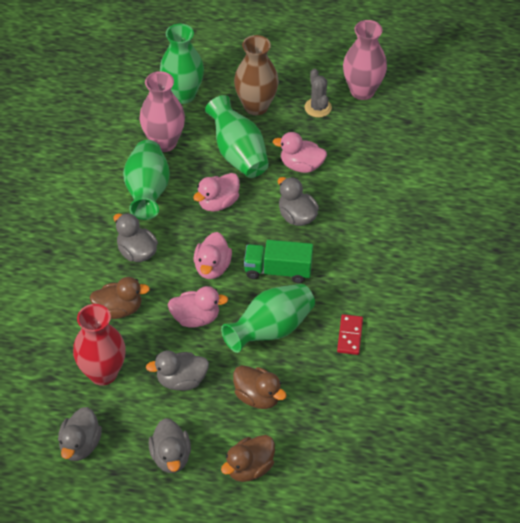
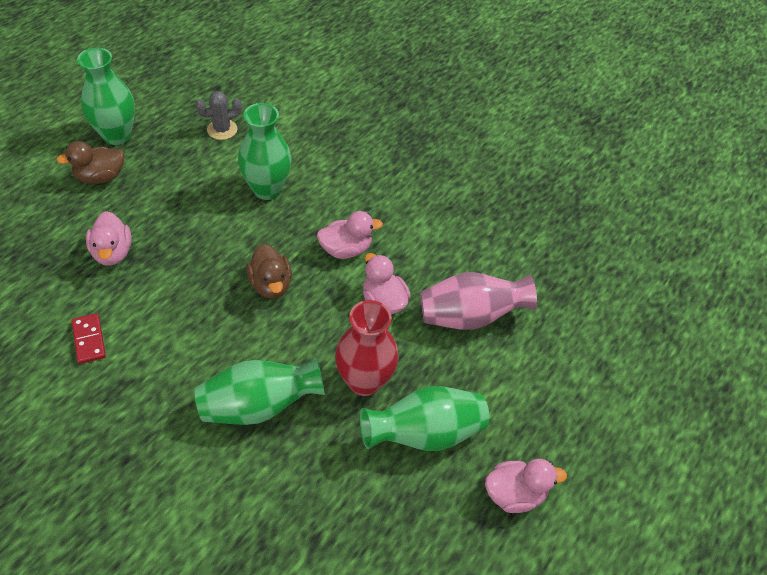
brown duck: [89,277,150,319] [221,435,275,482] [233,365,287,409] = 3 -> [56,141,124,184] [246,244,292,299] = 2
brown vase: [234,35,279,115] = 1 -> none = 0
green truck: [244,240,313,283] = 1 -> none = 0
grey duck: [58,407,102,461] [114,213,158,262] [146,351,209,391] [149,418,191,473] [278,177,319,226] = 5 -> none = 0
pink vase: [140,71,185,152] [343,20,387,100] = 2 -> [420,272,537,330] = 1

